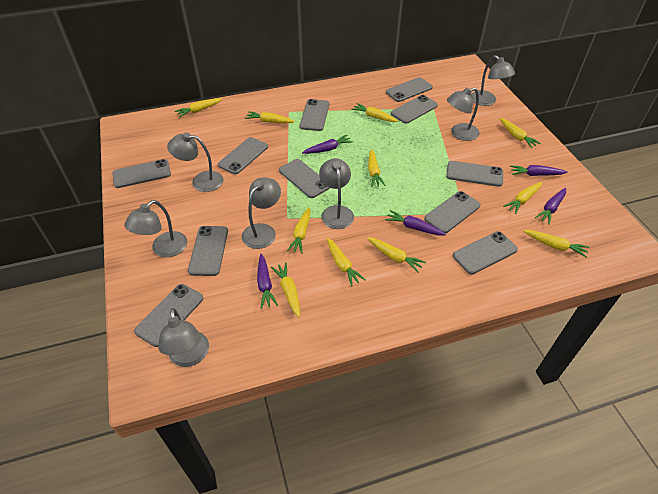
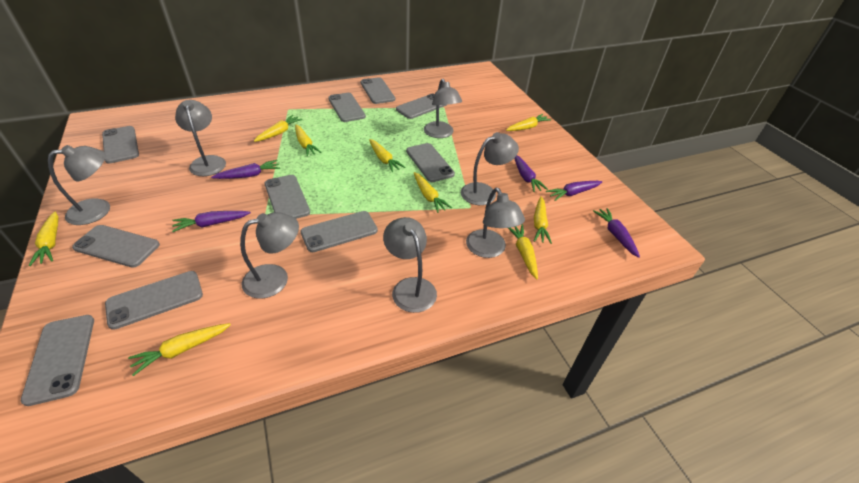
grey phone: [112,159,171,188] [134,284,203,347] [188,226,228,276] [218,137,268,174] [279,159,330,198] [300,99,329,131] [386,77,433,102] [391,95,438,124] [424,191,481,233] [446,161,503,187] [453,231,518,275] = 11 -> [21,315,94,406] [72,225,160,268] [102,126,139,164] [105,271,203,330] [264,175,310,219] [301,211,378,252] [328,93,366,122] [361,77,395,104] [396,93,446,119] [406,143,455,182] = 10
yellow carrot: [175,98,222,118] [245,111,295,123] [271,262,300,317] [287,207,311,254] [327,238,366,286] [351,103,398,122] [367,237,426,272] [368,150,386,187] [500,118,541,148] [503,182,542,214] [523,230,589,258] = 11 -> [29,211,59,266] [128,323,231,376] [254,115,303,142] [295,125,321,156] [369,139,405,172] [414,172,452,213] [506,114,551,131] [508,224,538,279] [534,196,552,244] = 9

